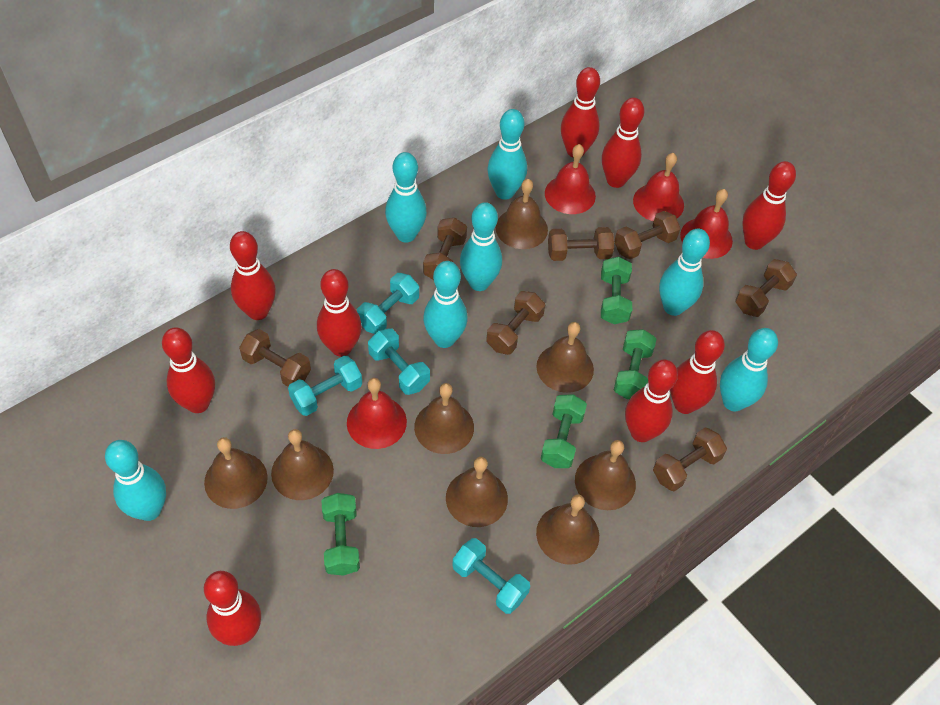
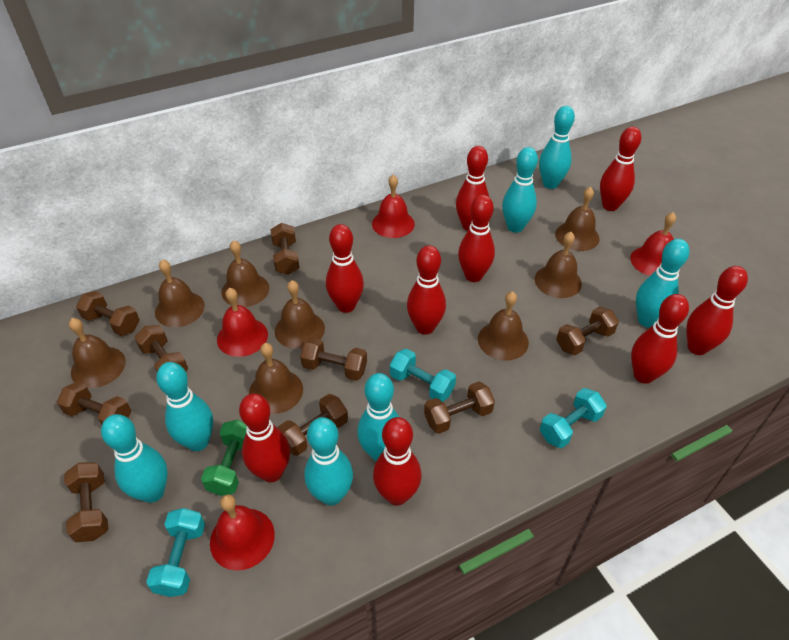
brown dumbbell: [239,329,311,387] [423,218,467,280] [486,291,545,355] [548,227,614,261] [614,211,681,259] [653,428,727,491] [735,259,797,317] = 7 -> [57,382,131,425] [64,462,108,542] [76,291,140,336] [134,325,188,372] [270,223,299,275] [278,394,348,456] [300,337,367,381] [424,382,495,434] [556,307,619,355] = 9
green dumbbell: [322,493,360,576] [541,394,587,468] [601,256,632,324] [614,329,656,399] = 4 -> [201,420,247,496] = 1
turquoise dumbbell: [288,356,362,416] [357,273,419,334] [368,328,430,395] [452,538,530,614] = 4 -> [146,508,205,597] [390,349,456,402] [540,388,607,448] = 3

